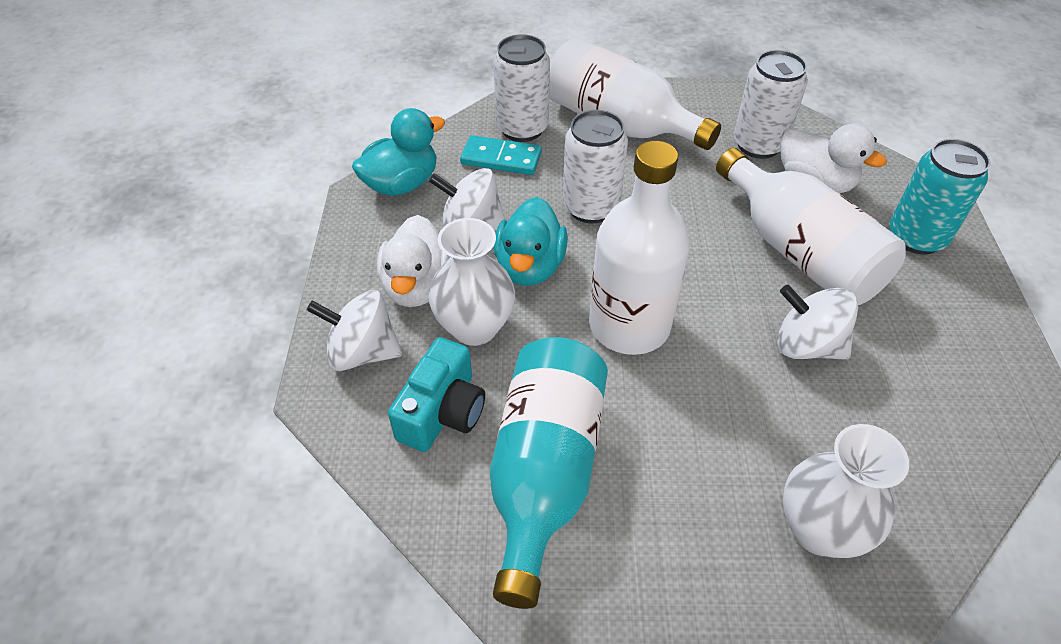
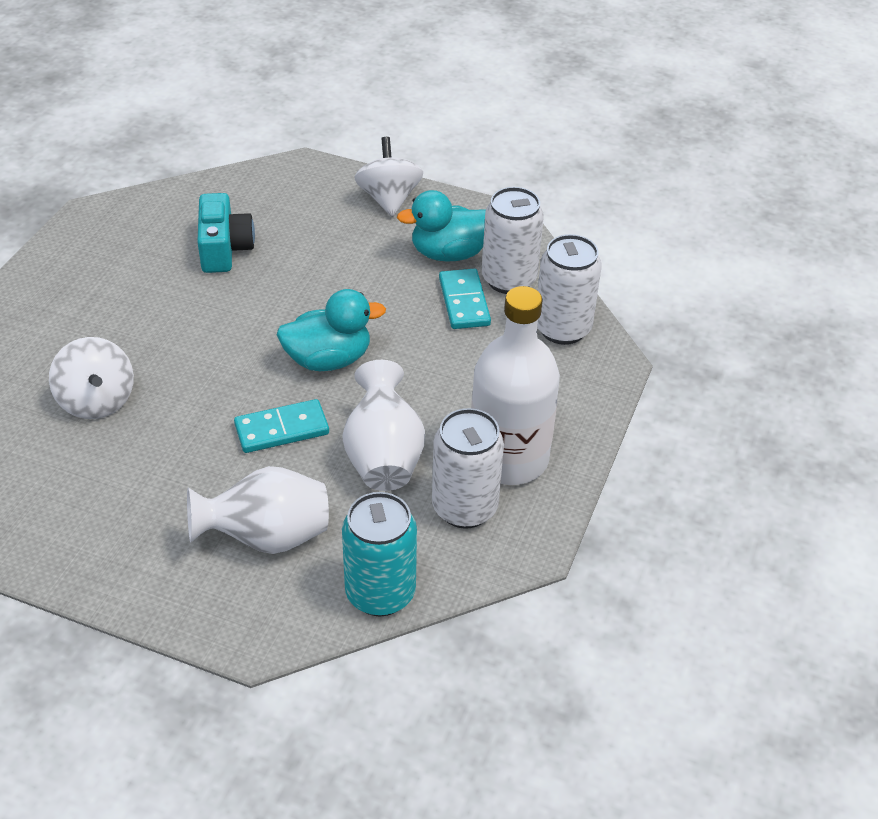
turquoise bottle: [489,337,608,609] = 1 -> none = 0
turquoise domino: [460,135,542,175] = 1 -> [234,399,329,453] [439,269,491,329] = 2
white bottle: [549,38,721,150] [589,141,690,355] [716,148,906,305] = 3 -> [471,286,560,485] = 1
white duck: [377,215,450,307] [780,123,887,193] = 2 -> none = 0
white spinning top: [307,290,402,371] [429,168,505,230] [777,285,858,360] = 3 -> [49,337,134,419] [354,137,423,217] = 2

